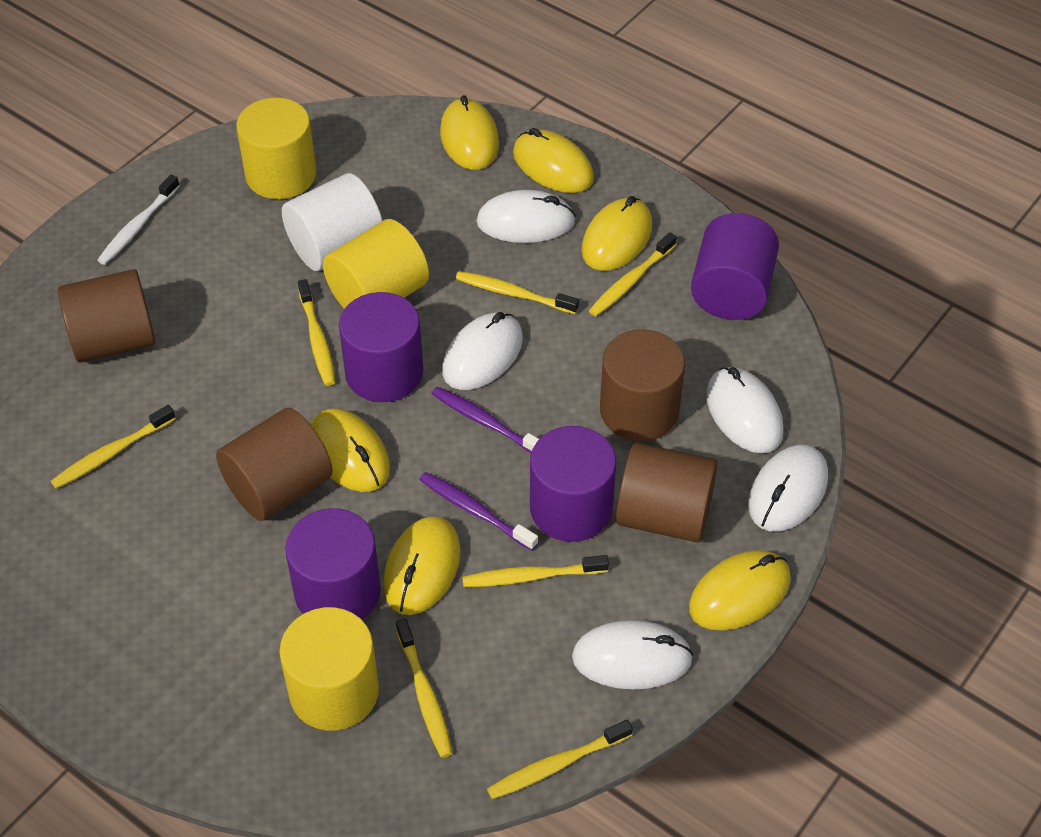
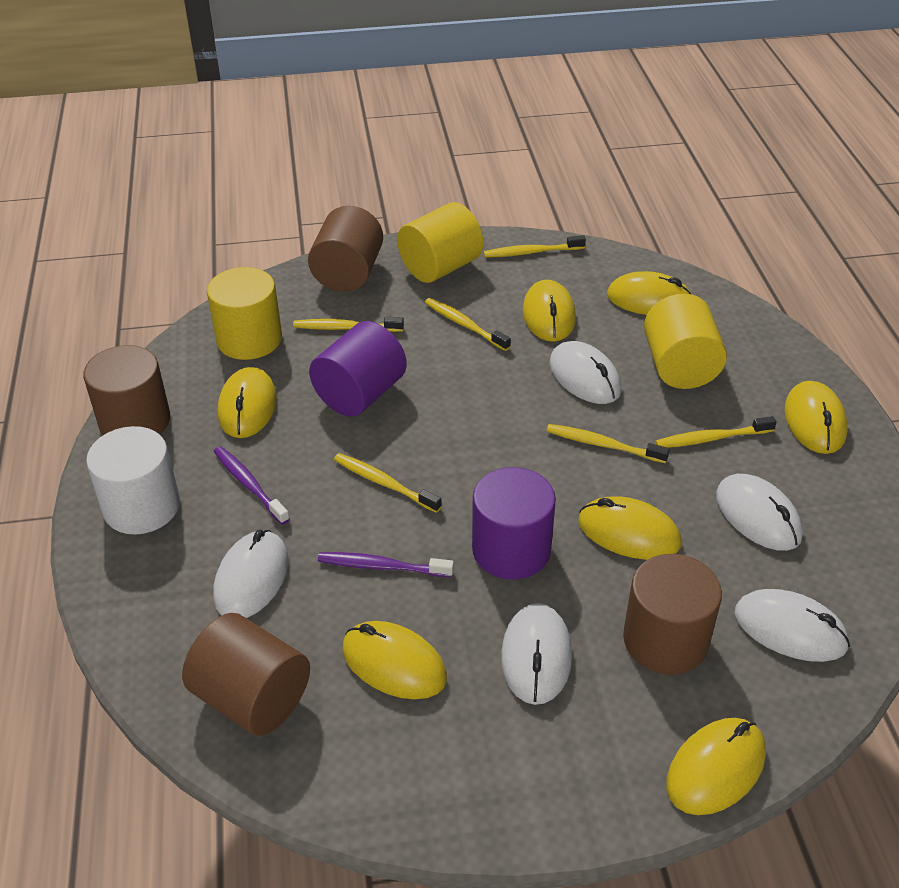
purple cylinder: [285,508,381,619] [339,292,423,402] [530,426,616,542] [691,213,779,320] = 4 -> [309,321,407,417] [472,467,556,580] = 2
white toothbrush: [97,175,180,265] = 1 -> none = 0
yellow mouse: [310,409,390,492] [383,517,461,615] [440,95,499,170] [513,128,594,193] [581,196,652,271] [689,550,791,630] = 6 -> [218,367,277,438] [343,621,447,699] [523,280,576,342] [578,496,682,560] [607,271,691,315] [666,718,766,815] [785,381,848,454] = 7
yellow toothbrush: [50,405,176,489] [298,279,335,386] [396,619,453,758] [456,271,579,314] [462,555,609,587] [487,720,633,799] [589,232,677,316] = 7 -> [293,317,404,332] [334,453,442,513] [425,298,511,351] [484,235,586,258] [547,424,670,463] [655,416,776,448] = 6

